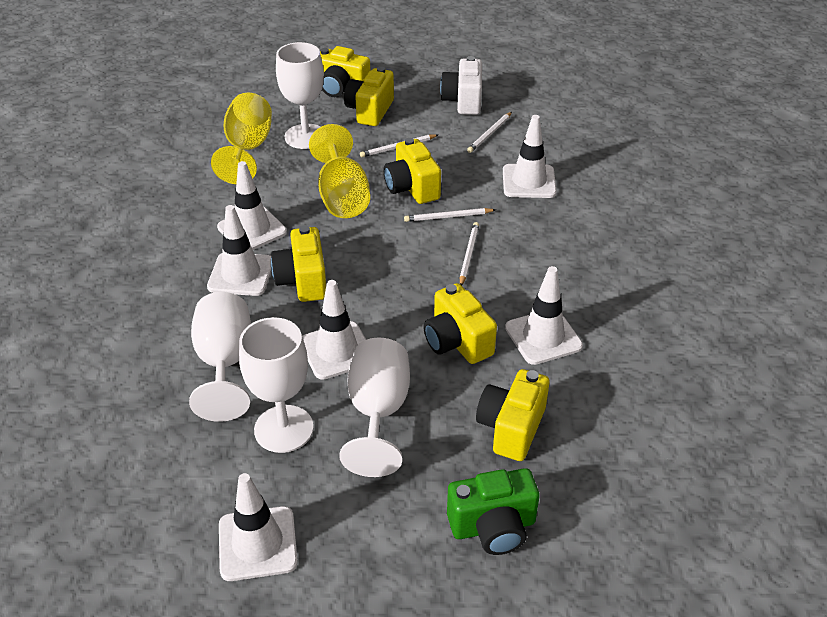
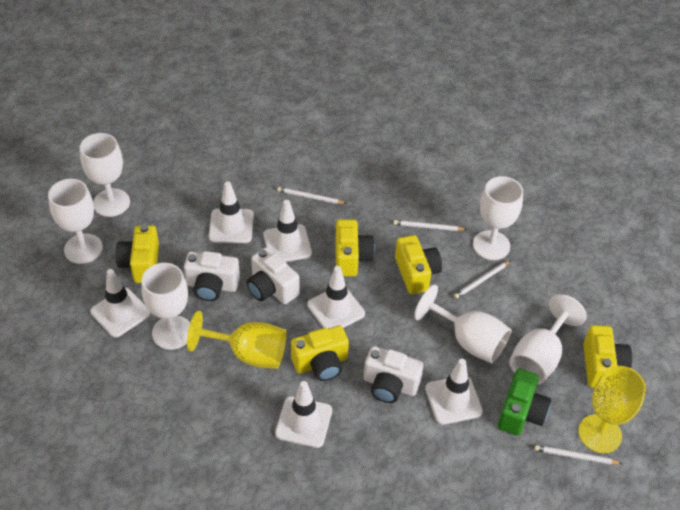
white camera: [440,56,482,115] = 1 -> [184,251,240,301] [247,247,300,304] [364,346,424,403] = 3
white goblet: [189,292,251,422] [239,317,314,453] [276,42,324,149] [339,338,410,477] = 4 -> [48,179,103,264] [80,133,130,217] [141,263,190,350] [414,285,512,363] [473,176,523,260] [509,294,587,384] = 6
yellow camera: [271,225,326,302] [320,46,370,97] [344,67,394,126] [384,138,441,204] [423,283,497,364] [476,369,549,461] = 6 -> [116,224,159,283] [291,326,349,381] [335,219,375,276] [395,235,442,294] [583,325,632,388] = 5

